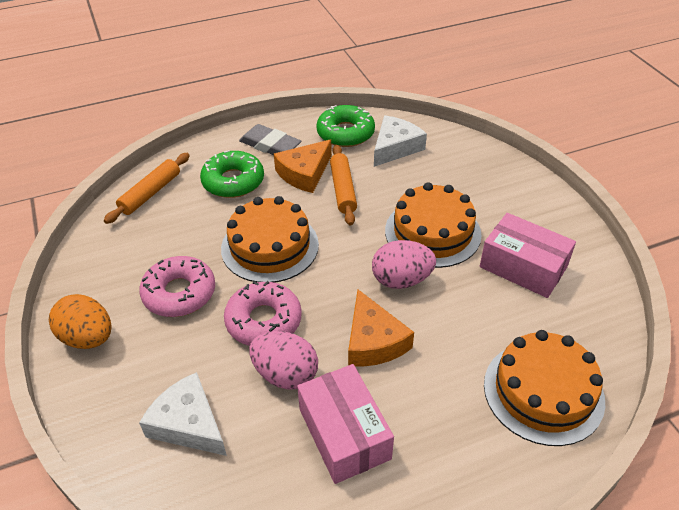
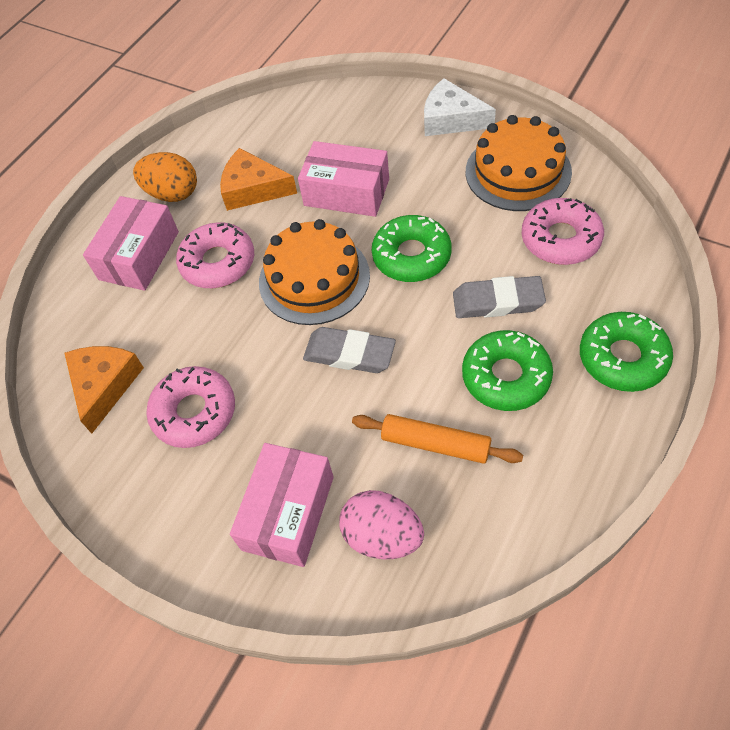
green donut: [200,150,264,198] [316,105,375,147] = 2 -> [372,215,452,282] [462,330,553,411] [580,312,673,392] = 3
grey eraser: [239,124,301,155] = 1 -> [303,327,396,373] [453,276,546,318] = 2
orange cake: [221,196,319,283] [385,182,482,268] [484,330,605,446] = 3 -> [259,219,370,325] [466,115,572,211] = 2
orange rolling pin: [104,153,190,224] [330,145,357,226] = 2 -> [352,414,523,464] = 1
pink box: [297,364,394,484] [480,213,576,298] = 2 -> [83,196,179,291] [230,443,334,567] [298,141,389,217] = 3
pink donut: [139,256,215,317] [224,281,302,346] = 2 -> [146,366,235,448] [176,222,254,288] [522,198,604,265] = 3
pink egg: [249,331,318,389] [372,240,436,289] = 2 -> [339,490,424,559] = 1
white cheese: [139,372,227,456] [374,115,427,167] = 2 -> [424,78,496,136] = 1

